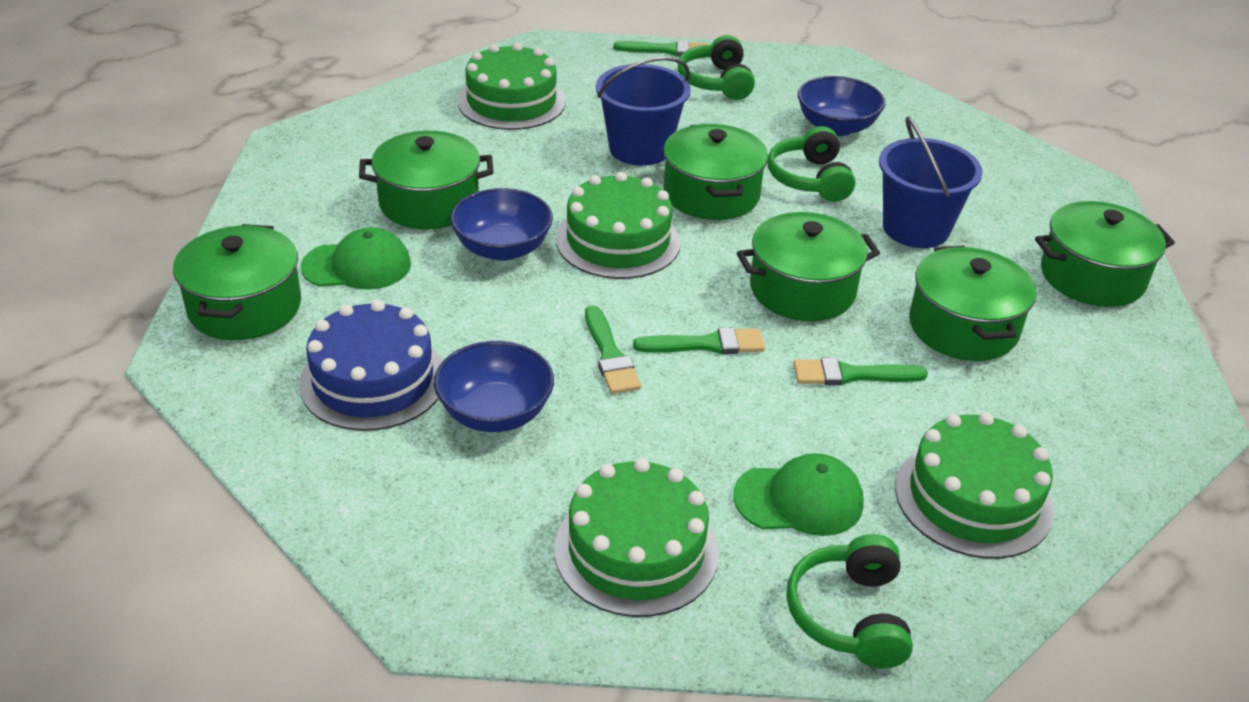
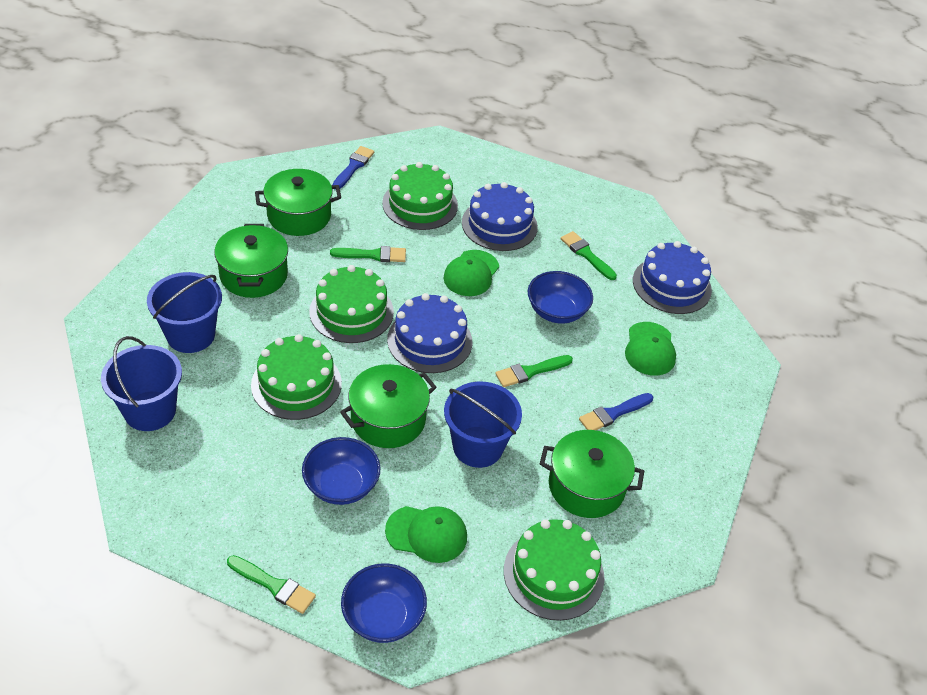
blue brush: none = 0 -> [332,146,374,190] [579,393,653,430] = 2
blue bucket: [596,56,691,166] [879,116,983,248] = 2 -> [101,336,182,431] [147,272,222,353] [444,382,522,468] = 3
blue cake: [299,300,443,431] = 1 -> [387,293,472,373] [462,182,538,251] [633,241,712,314] = 3
green cap: [301,228,411,289] [733,453,864,536] = 2 -> [385,506,467,563] [443,250,499,296] [625,322,676,376] = 3
green headphones: [678,35,755,100] [768,126,855,202] [786,534,913,668] = 3 -> none = 0
green pot: [173,224,301,340] [359,131,493,229] [663,124,768,220] [737,212,880,321] [909,246,1036,361] [1035,201,1175,307] = 6 -> [214,224,288,298] [255,169,341,236] [340,364,437,448] [540,430,644,518] = 4

